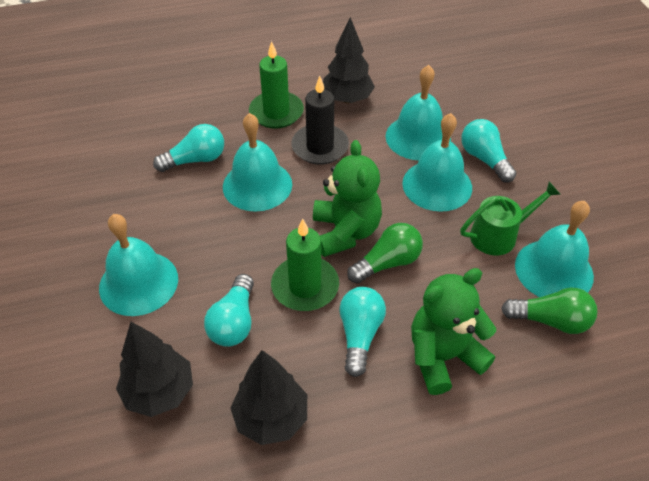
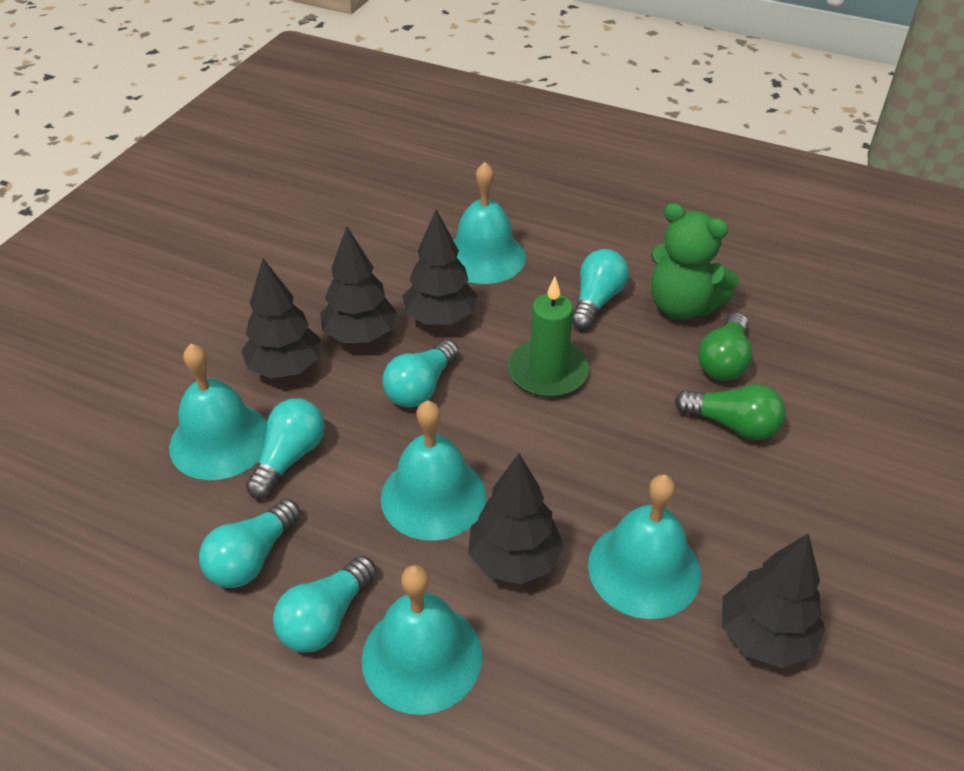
black candle: [291,76,349,165] = 1 -> none = 0
black tree: [116,322,193,417] [230,350,307,445] [323,17,375,103] = 3 -> [241,258,321,378] [320,226,397,343] [403,209,478,325] [468,453,564,585] [722,533,825,668] = 5
green candle: [249,41,304,129] [271,218,339,311] = 2 -> [508,277,589,398] = 1
green teddy bear: [313,140,382,257] [411,268,496,395] = 2 -> [651,203,739,320] = 1
green watering can: [460,182,561,256] = 1 -> none = 0
turquoise light bulb: [153,124,224,172] [204,274,254,347] [339,287,386,377] [461,119,517,182] = 4 -> [199,499,301,588] [246,398,325,499] [273,555,376,653] [383,340,459,408] [572,249,629,330] = 5

